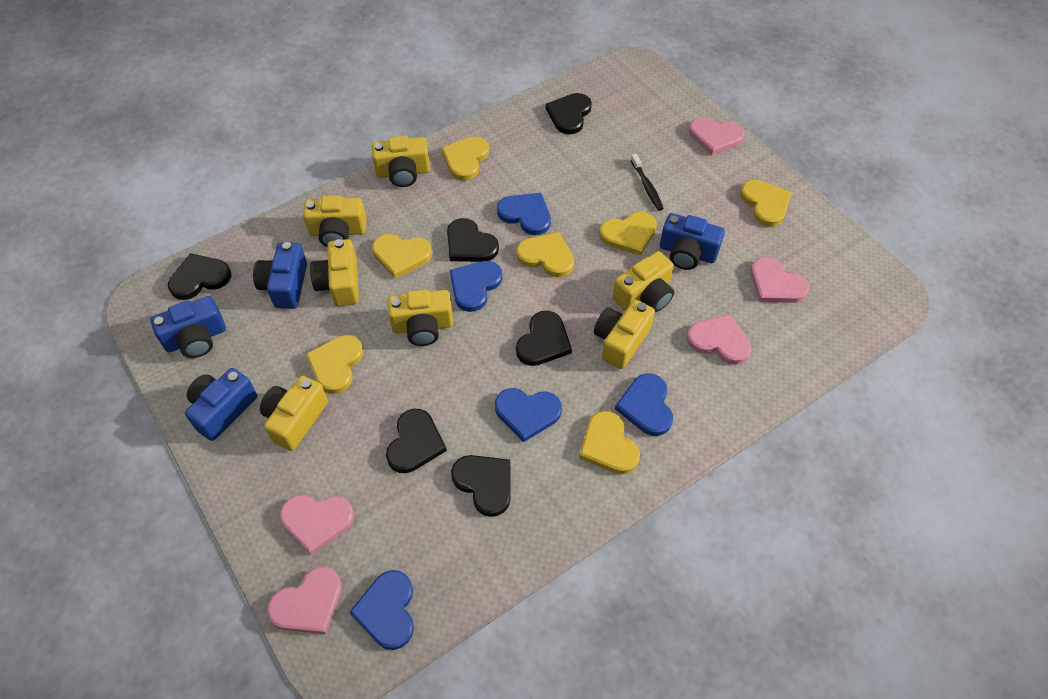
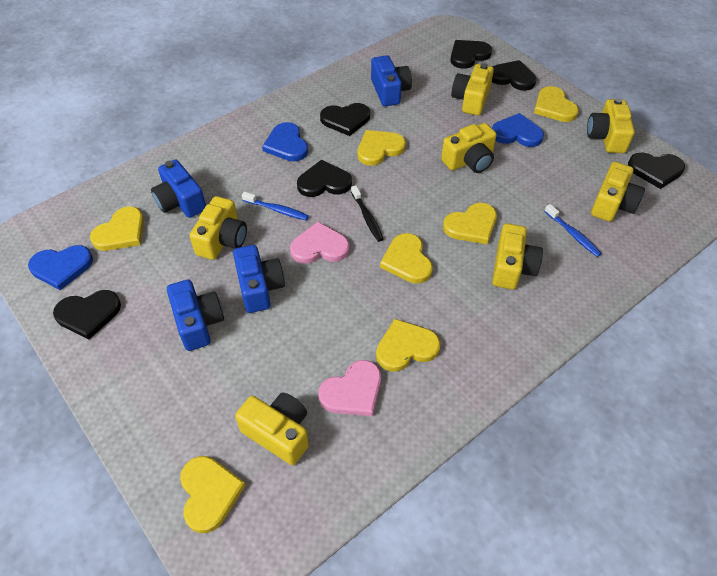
blue heart: [349,570,414,650] [450,261,502,312] [495,388,562,442] [497,193,551,235] [615,373,673,436] = 5 -> [28,245,93,290] [262,122,308,161] [492,113,544,147] = 3
blue toothbrush: none = 0 -> [242,192,309,220] [544,204,602,257] = 2
pink heart: [267,567,342,634] [280,495,354,555] [687,314,752,365] [689,117,745,155] [751,257,809,303] = 5 -> [290,222,350,264] [318,360,381,416] = 2

